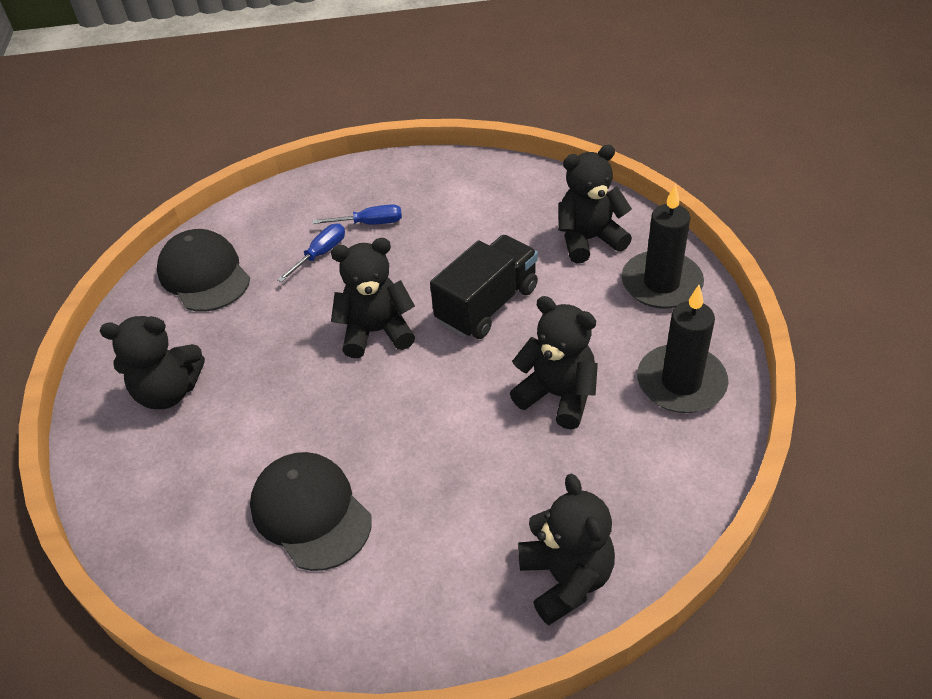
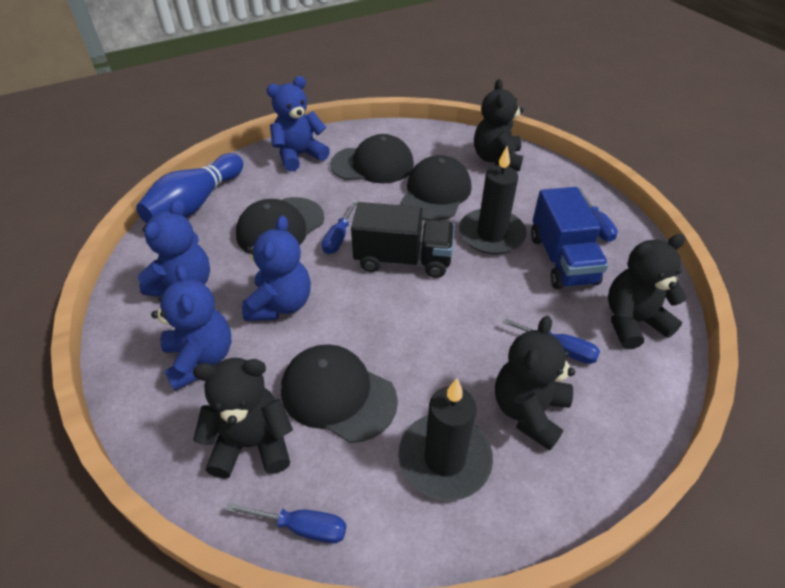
black cap: [157,229,250,312] [250,452,372,571] = 2 -> [236,197,324,254] [281,344,398,443] [330,134,414,184] [401,155,472,221] = 4
black teddy bear: [100,316,205,409] [331,238,415,358] [510,296,598,429] [518,474,615,625] [558,145,632,263] = 5 -> [193,358,293,479] [474,79,524,171] [495,316,575,451] [608,234,687,349] = 4
blue bowling pin: none = 0 -> [136,153,243,223] = 1
blue screwdriver: [277,224,345,282] [313,204,402,225] = 2 -> [226,503,346,544] [322,200,359,254] [503,318,600,364] [579,188,618,242] = 4
blue teddy bear: none = 0 -> [138,199,210,297] [151,265,231,391] [242,215,311,321] [267,76,330,172] = 4
blue truck: none = 0 -> [531,187,608,289] = 1

